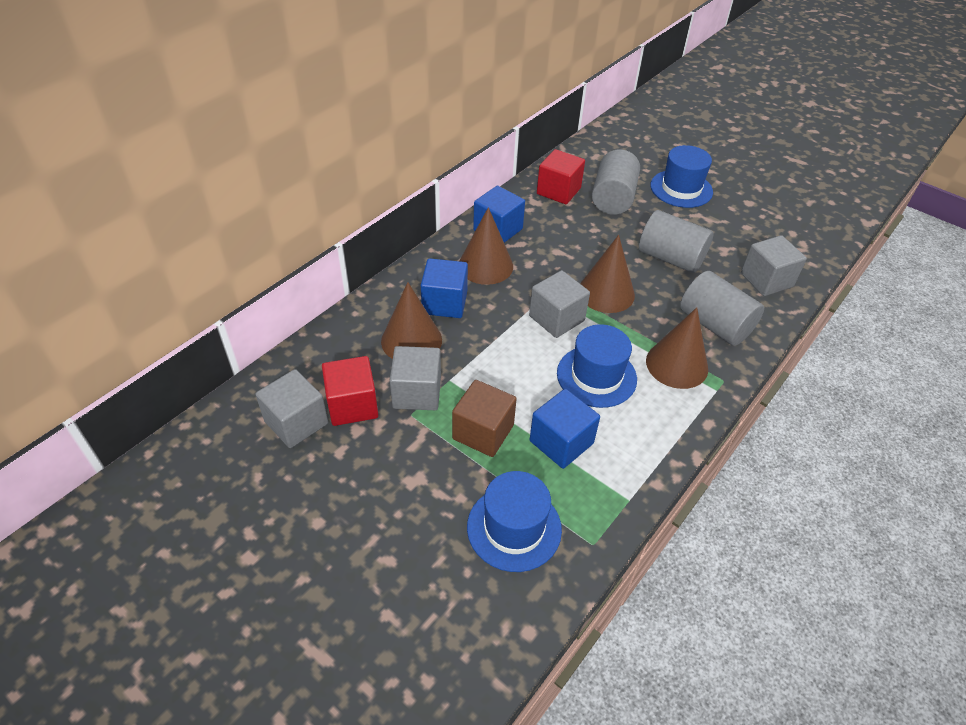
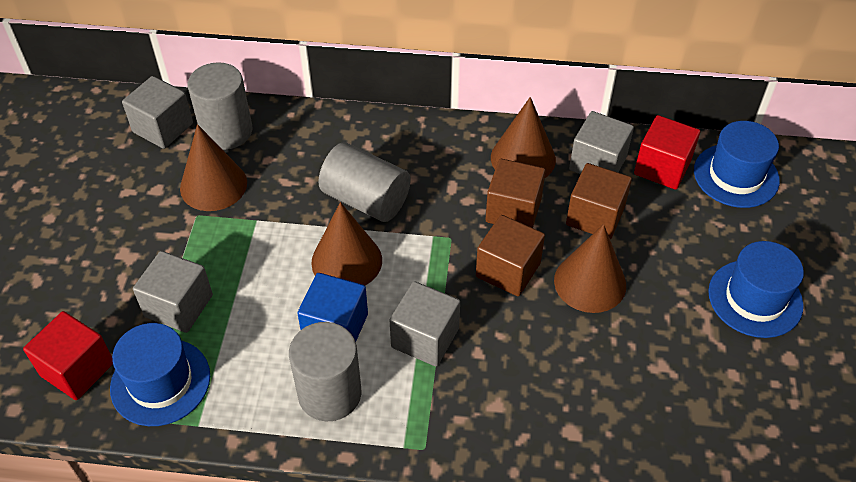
blue cube: [421,258,468,318] [473,186,525,243] [530,389,600,469] = 3 -> [297,273,368,342] = 1
brown cube: [452,380,517,457] = 1 -> [476,215,545,296] [485,159,546,228] [566,163,632,239] = 3

